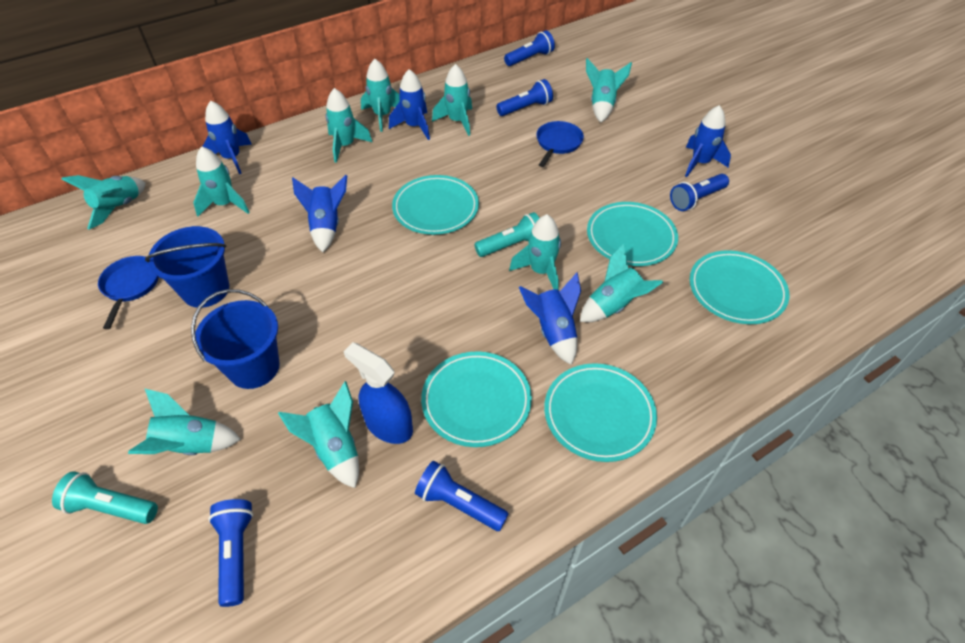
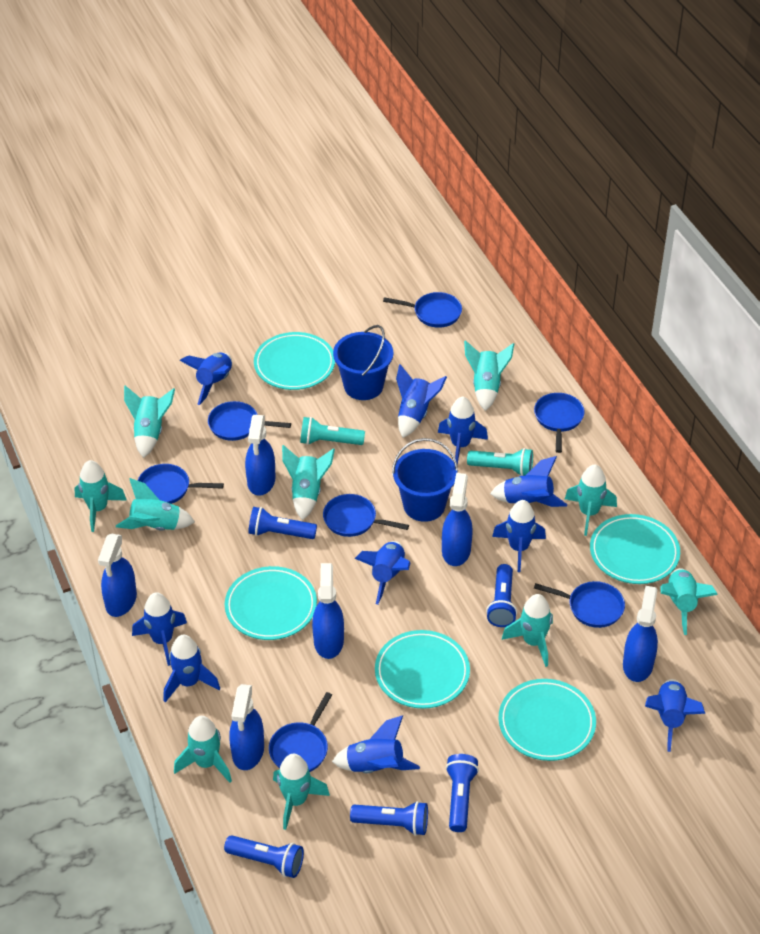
blue pan: [98,256,159,329] [536,121,584,167] = 2 -> [138,464,224,504] [208,401,291,441] [269,692,332,772] [323,494,409,537] [383,292,462,328] [534,393,585,453] [534,581,625,628] = 7
blue rocket: [202,101,252,174] [292,175,347,252] [389,69,430,140] [519,273,581,365] [685,105,731,177] = 5 -> [132,592,187,666] [163,635,220,702] [179,352,232,405] [332,715,420,773] [355,541,410,604] [396,364,447,438] [438,397,488,465] [490,456,567,507] [492,500,546,572] [645,679,705,752] = 10
blue spray bottle: [343,342,413,444] = 1 -> [98,534,137,617] [229,684,264,770] [245,415,276,496] [312,563,344,659] [442,473,473,566] [623,586,658,682] = 6

